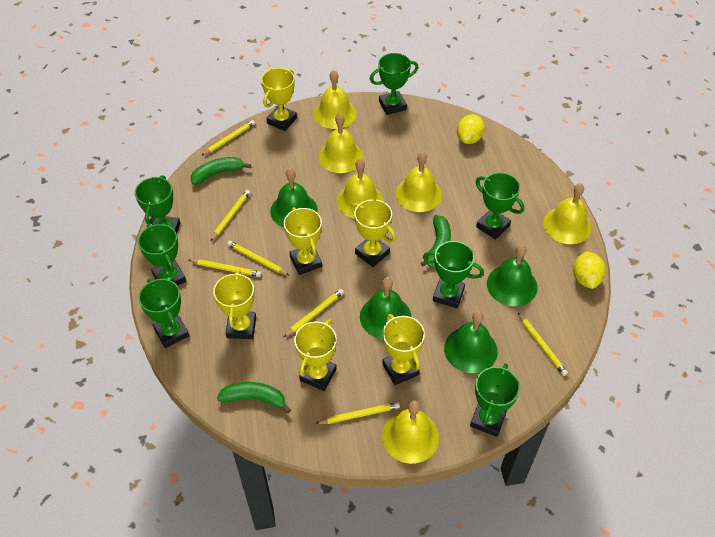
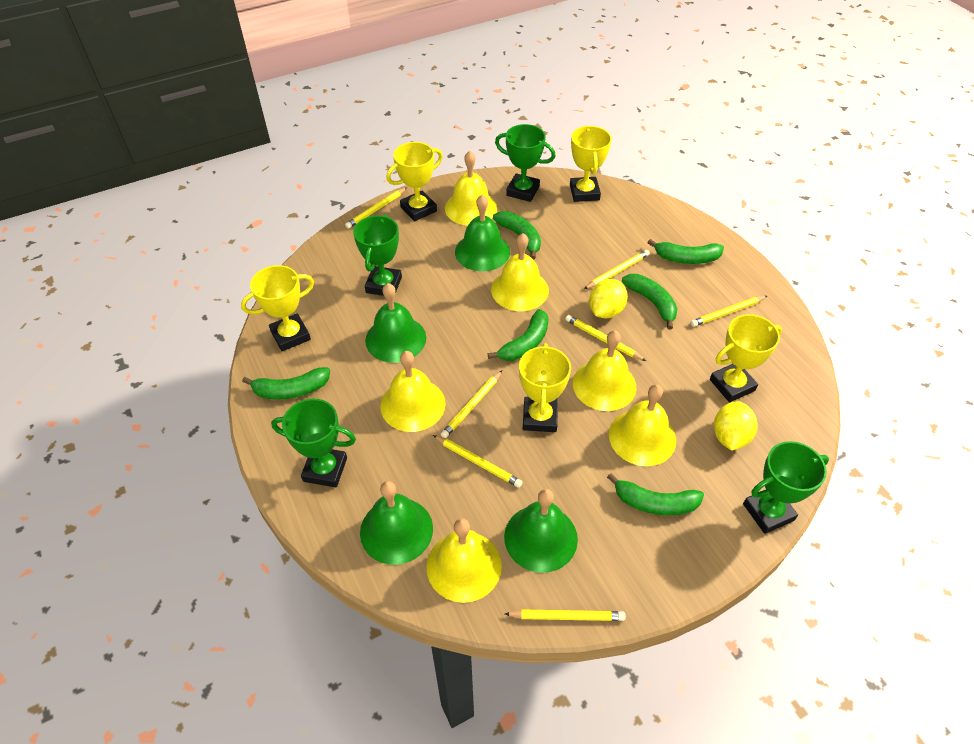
green banana: [191,157,251,185] [217,382,291,414] [421,215,451,266] = 3 -> [242,367,330,400] [488,309,549,361] [493,211,541,260] [607,473,704,516] [622,274,677,330] [648,239,724,264] = 6
green trophy: [135,175,180,234] [138,224,186,286] [138,279,189,348] [370,53,418,115] [423,241,484,308] [470,363,520,437] [476,172,524,240] = 7 -> [271,399,356,487] [353,215,402,296] [495,124,555,202] [743,441,829,534] = 4
yellow trophy: [213,270,256,339] [261,68,297,131] [284,207,322,275] [294,319,337,391] [351,199,396,267] [382,314,425,385] = 6 -> [241,265,314,351] [386,142,443,221] [519,343,571,432] [570,126,612,202] [710,314,782,402] = 5

